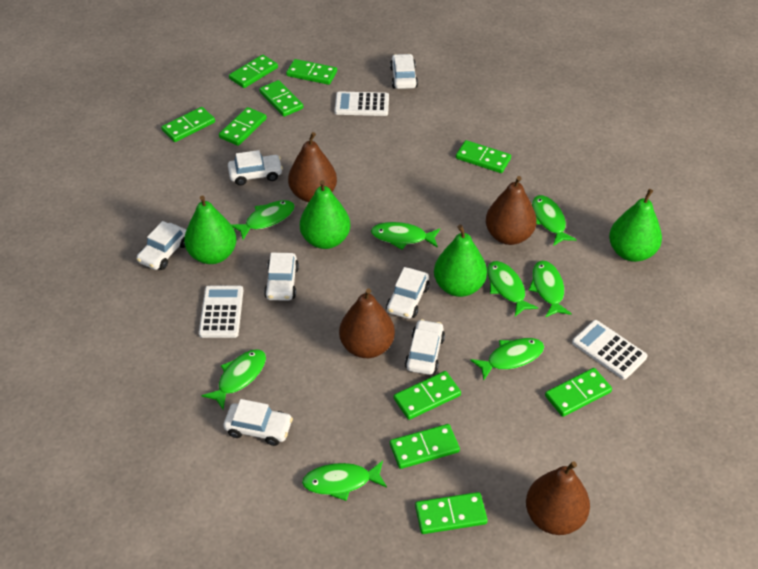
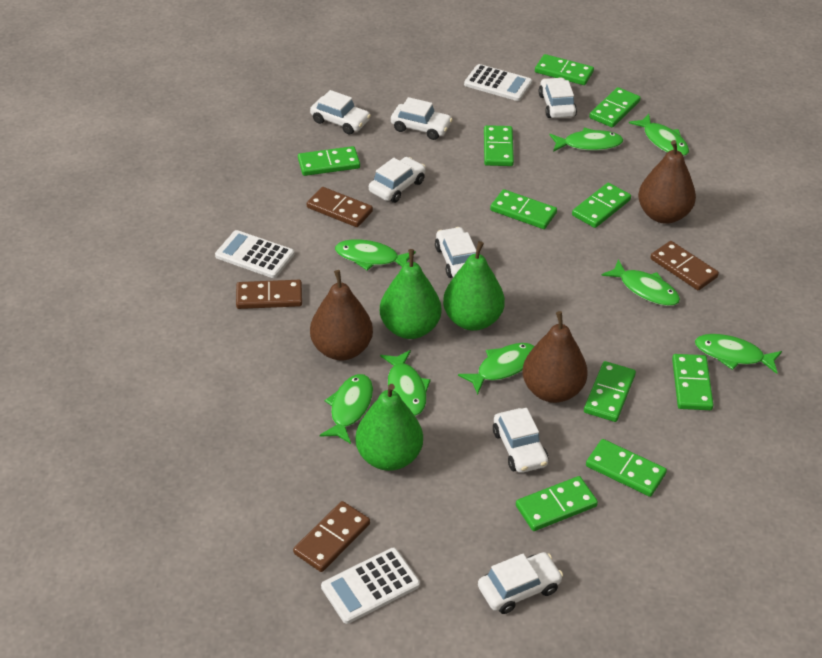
brown domino: none = 0 -> [236,280,302,309] [293,501,370,572] [307,187,373,227] [650,241,719,290] = 4
brown pear: [288,132,337,202] [339,289,395,358] [486,176,537,245] [526,461,590,535] = 4 -> [310,270,373,360] [523,311,588,403] [638,140,696,224] = 3
green pear: [184,195,236,264] [300,180,350,249] [434,225,487,297] [609,189,662,262] = 4 -> [355,384,423,471] [380,249,441,339] [443,241,505,331] = 3

